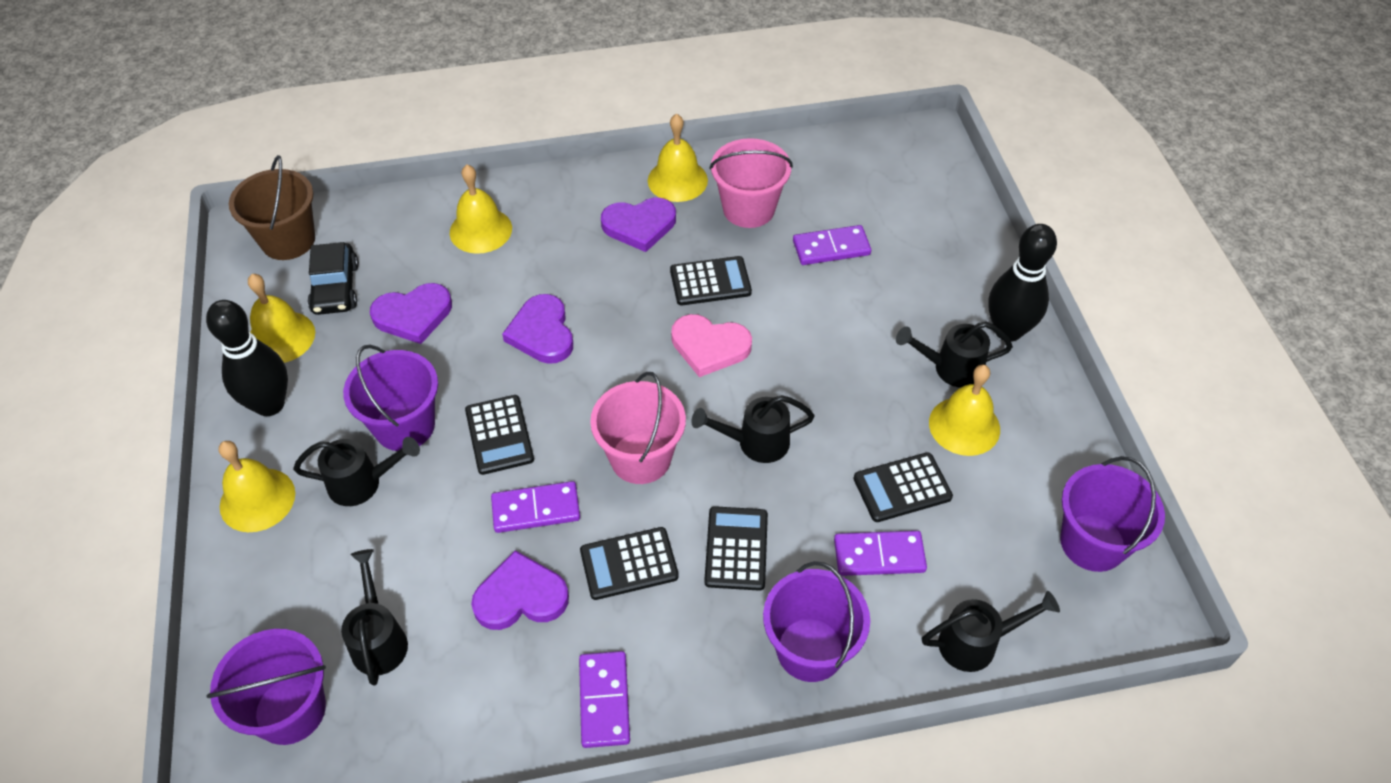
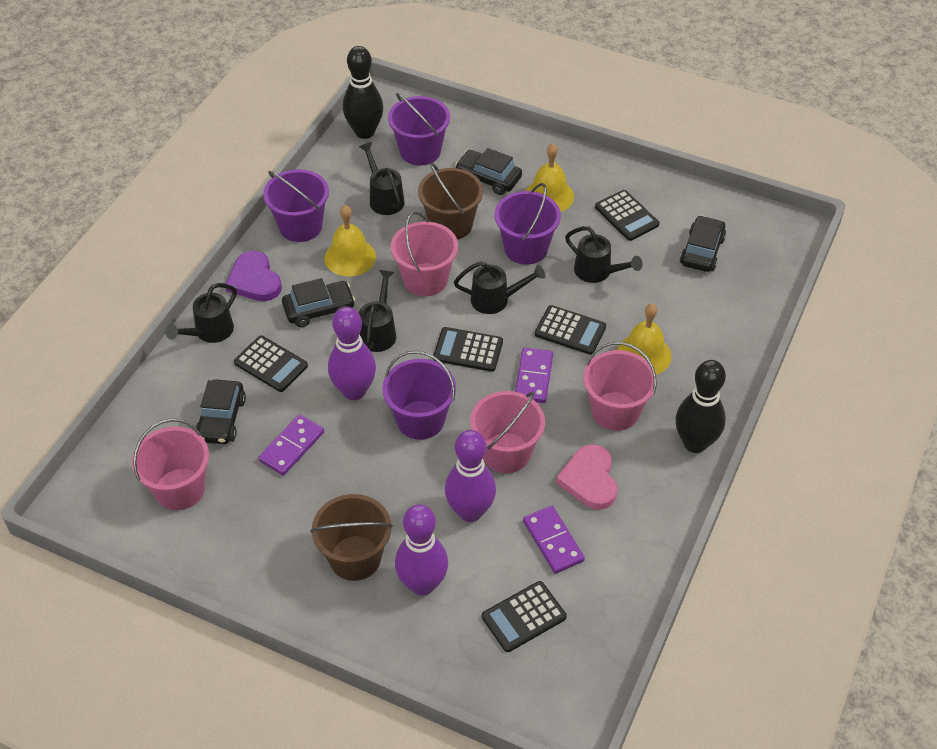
black car: [307,242,359,315] = 1 -> [196,379,246,444] [282,278,355,327] [455,148,522,195] [680,215,726,272] = 4
brown bucket: [229,155,315,260] = 1 -> [310,494,393,581] [418,162,483,240] = 2
pink bucket: [590,372,686,484] [709,138,793,228] = 2 -> [132,418,209,510] [391,212,458,296] [470,391,545,473] [583,342,657,431] = 4
purple bowling pin: none = 0 -> [328,307,376,400] [395,504,448,596] [445,430,496,522] = 3
purple domino: [491,481,580,533] [579,651,630,748] [793,225,871,265] [834,531,927,576] = 4 -> [258,414,324,475] [515,347,553,403] [523,506,585,574] = 3
purple heart: [370,283,452,344] [471,550,569,630] [502,294,573,364] [601,198,676,252] = 4 -> [226,251,282,301] = 1
yellow bell: [219,441,295,532] [248,274,315,363] [450,165,512,254] [648,114,708,202] [929,365,1000,456] = 5 -> [324,205,376,277] [526,143,574,212] [617,304,671,375] = 3

